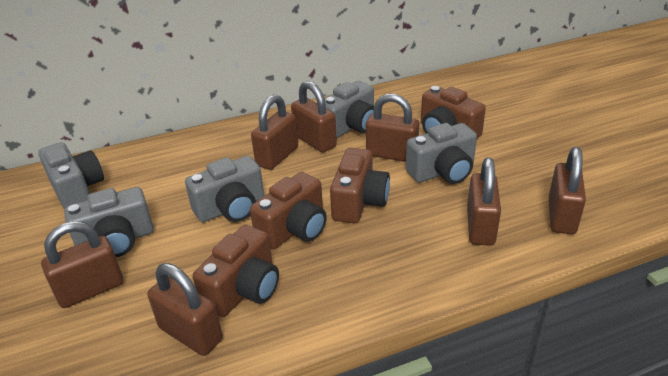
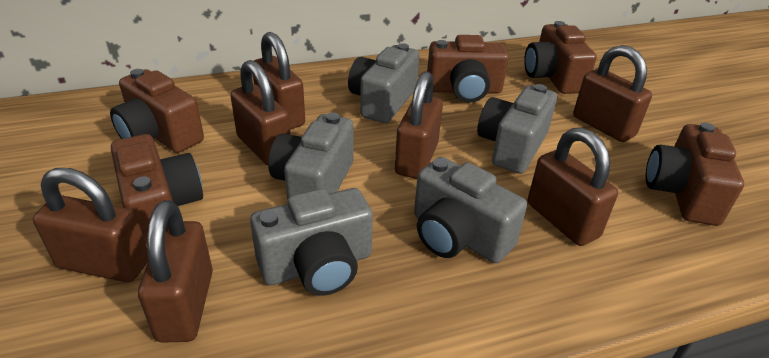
brown camera: [193,225,279,317] [250,172,327,249] [330,148,390,223] [421,86,486,139] = 4 -> [110,69,204,153] [111,134,203,245] [427,35,509,103] [524,21,597,94] [646,122,744,226] = 5

